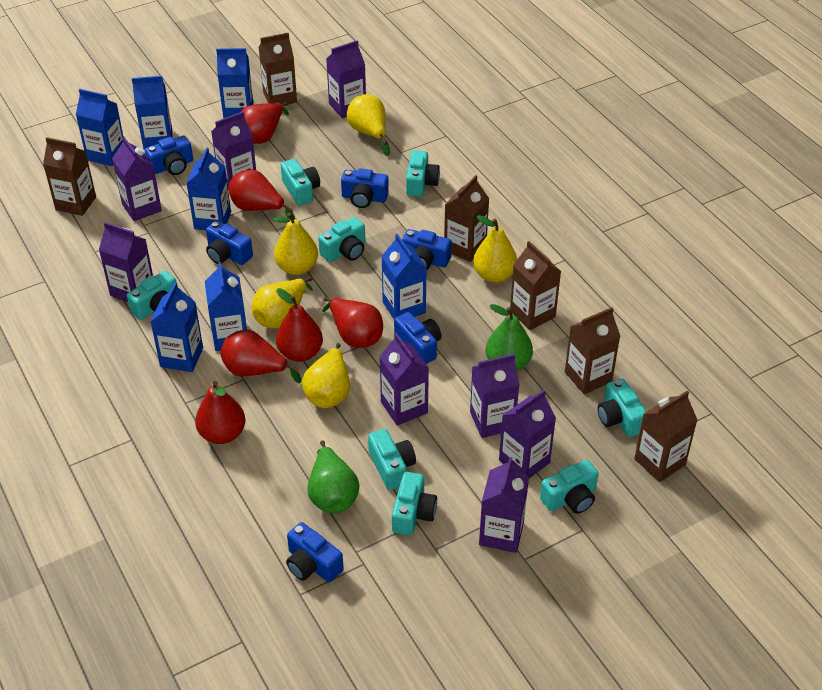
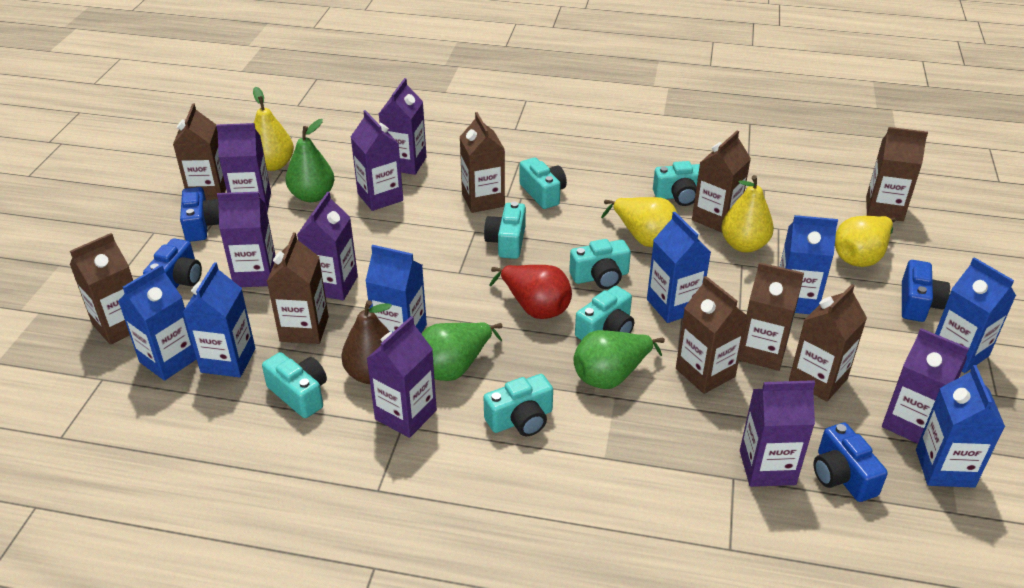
blue camera: [145,135,193,175] [206,220,253,265] [286,522,344,582] [341,168,389,208] [394,312,441,364] [402,229,452,270] = 6 -> [143,238,202,288] [180,187,219,242] [813,423,888,502] [902,260,950,322] = 4
brown carton: [43,137,96,216] [259,33,297,104] [444,175,489,262] [510,241,561,330] [565,307,621,394] [634,391,697,482] = 6 -> [70,233,133,345] [173,103,226,200] [267,233,329,344] [460,112,505,213] [676,276,749,394] [692,130,751,232] [739,262,804,371] [789,284,867,401] [866,127,928,221] = 9
brown pear: none = 0 -> [341,300,392,384] = 1
green pear: [307,440,360,513] [485,304,533,371] = 2 -> [286,119,334,202] [422,322,502,381] [574,330,665,389] = 3
red pear: [195,381,245,444] [221,330,301,383] [229,169,295,219] [241,102,289,144] [276,288,323,362] [322,297,383,348] = 6 -> [489,265,572,319] = 1
turquoise camera: [127,271,176,320] [281,159,320,206] [318,217,365,262] [368,429,416,490] [392,472,437,536] [406,150,440,197] [540,460,599,514] [598,379,647,437] = 8 -> [262,352,327,418] [484,202,526,259] [484,374,553,436] [519,158,567,209] [569,239,631,289] [575,286,634,340] [653,161,700,206] = 7
yellow pear: [252,277,313,328] [273,213,318,275] [302,343,350,408] [347,94,390,156] [473,215,517,283] = 5 -> [253,87,294,171] [601,197,678,247] [721,175,774,253] [835,216,896,267] = 4

